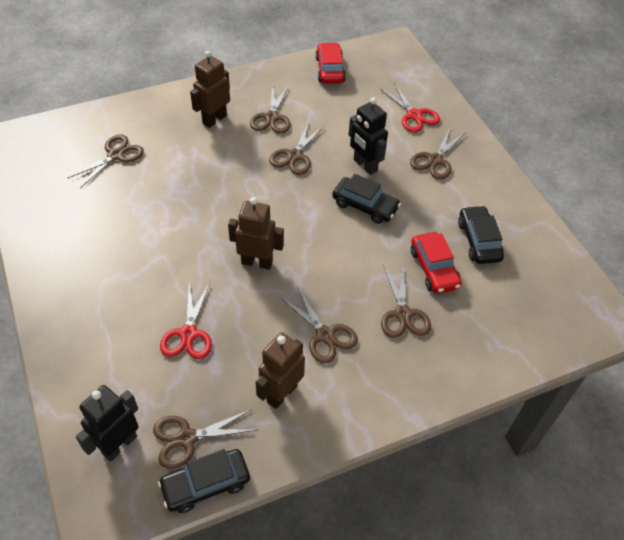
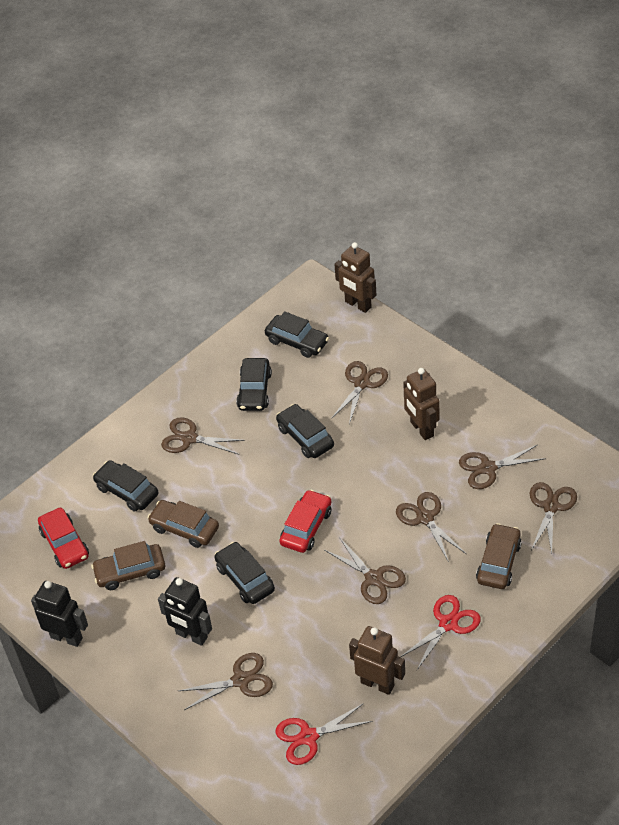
black car: [158,449,250,513] [332,174,401,224] [458,205,504,264] = 3 -> [93,460,159,511] [215,542,275,604] [236,358,272,411] [265,311,329,358] [276,404,334,458] = 5
brown car: none = 0 -> [91,541,165,590] [148,500,219,548] [476,523,522,589] = 3

